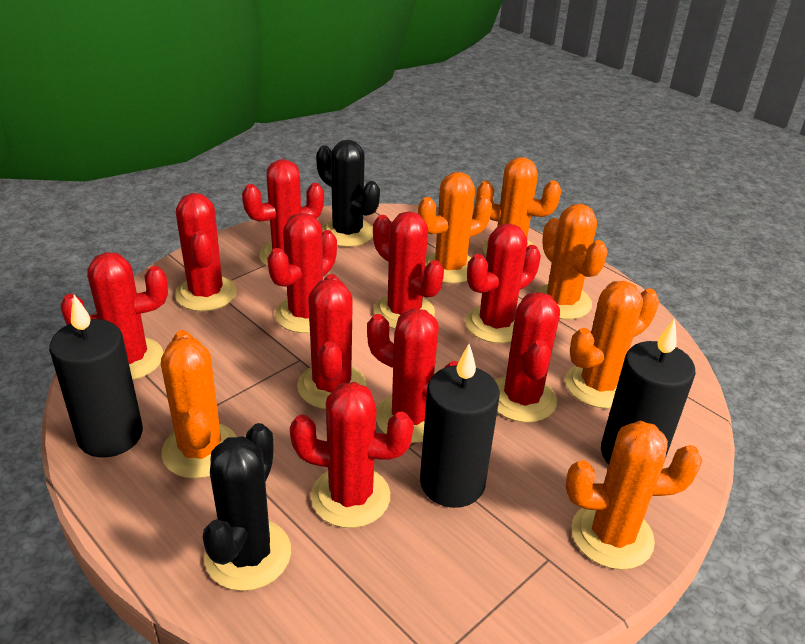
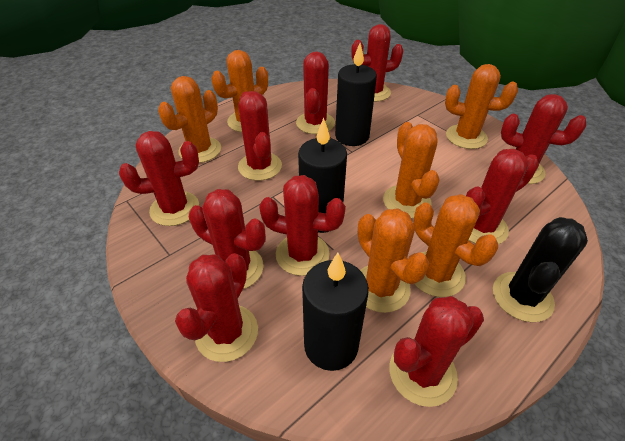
black cactus: [203,423,291,591] [316,140,380,247] = 2 -> [493,217,588,322] = 1

